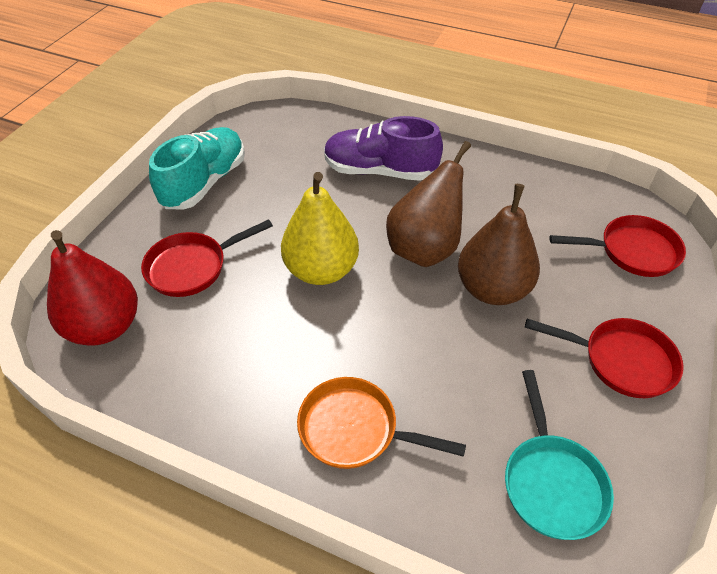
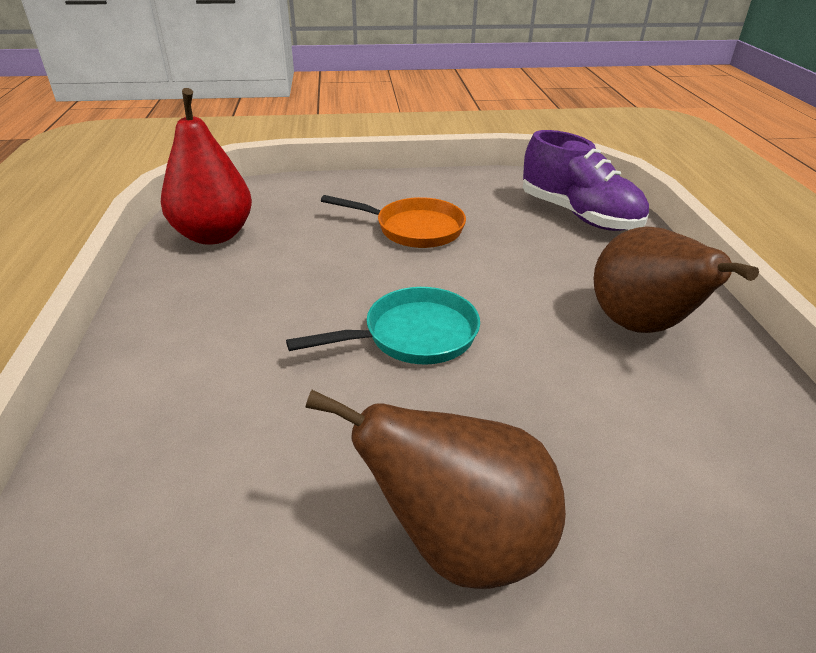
red pan: [141,219,273,297] [525,318,684,398] [549,215,686,277] = 3 -> none = 0
turquoise shoe: [149,127,245,209] = 1 -> none = 0
yellow pear: [281,172,359,285] = 1 -> none = 0

